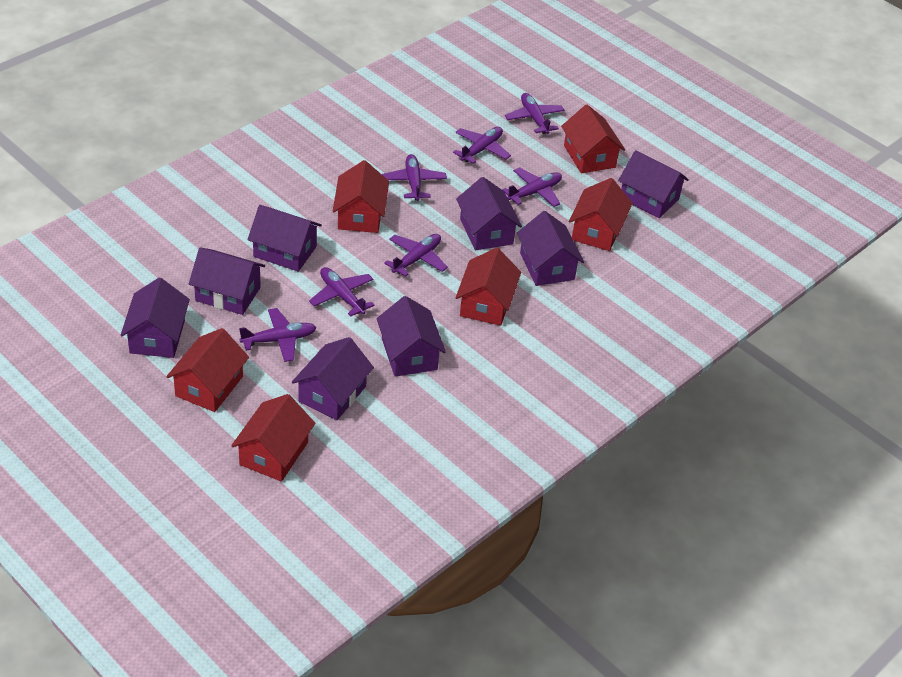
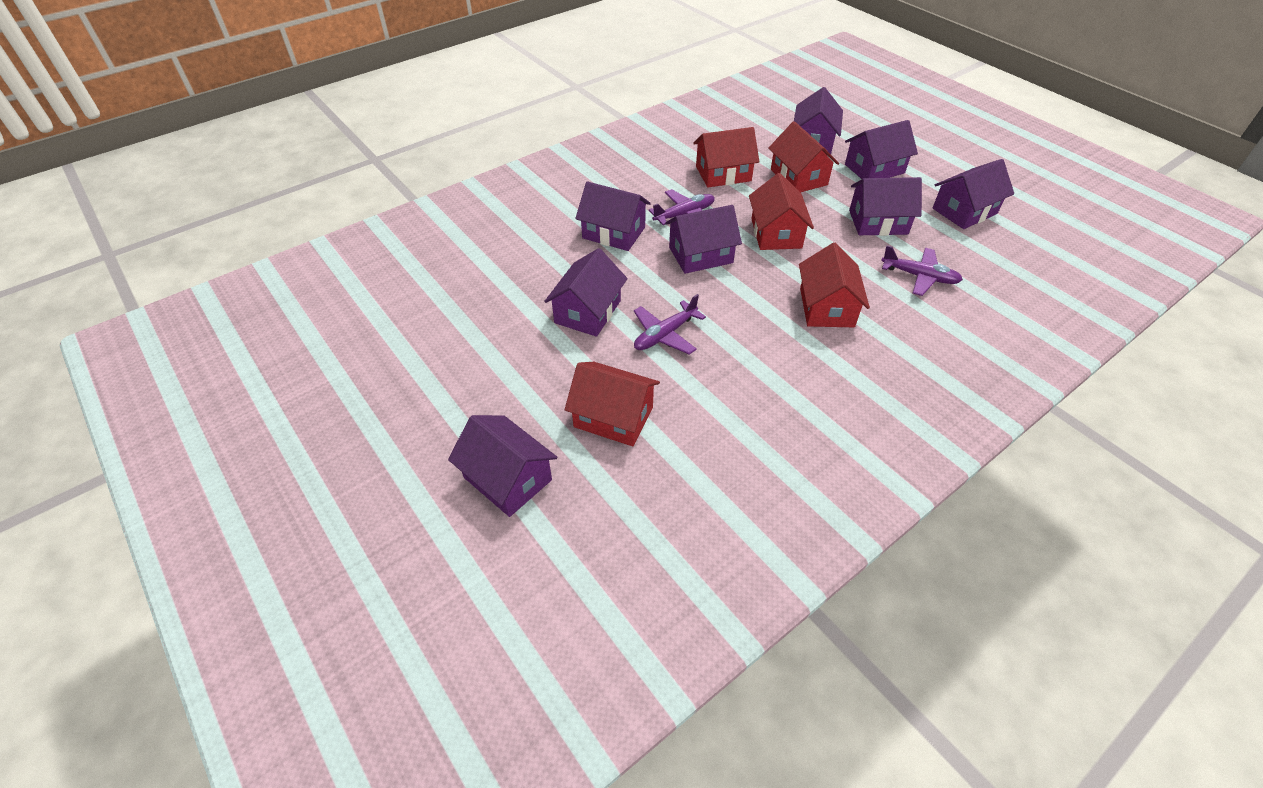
purple plane: [239,308,316,362] [309,267,375,317] [382,154,447,201] [384,234,448,277] [453,127,511,164] [502,167,562,207] [505,93,565,134] = 7 -> [634,294,706,355] [649,189,715,225] [881,245,963,296] = 3
red house: [166,328,249,412] [231,394,315,482] [333,160,389,233] [456,248,521,326] [561,105,625,173] [569,178,633,251] = 6 -> [565,362,660,446] [693,127,759,187] [749,173,814,250] [769,121,839,192] [799,243,870,327] = 5

